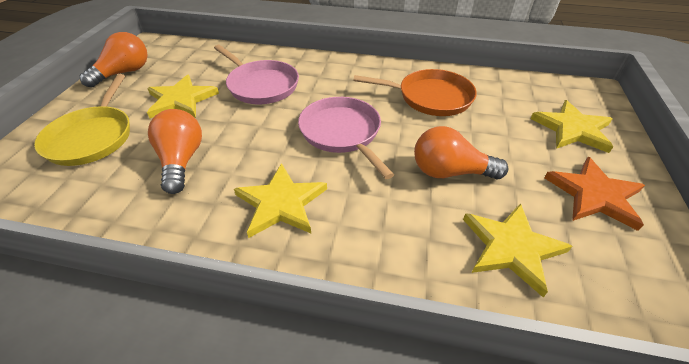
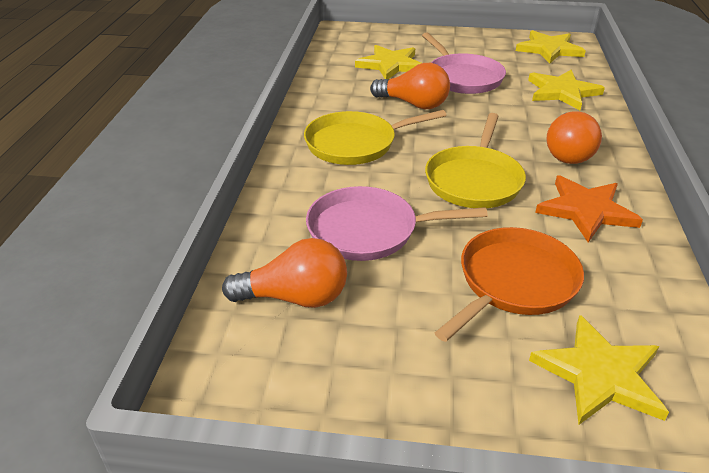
yellow pan: [34,74,130,166] = 1 -> [304,110,446,165] [425,113,526,208] = 2

